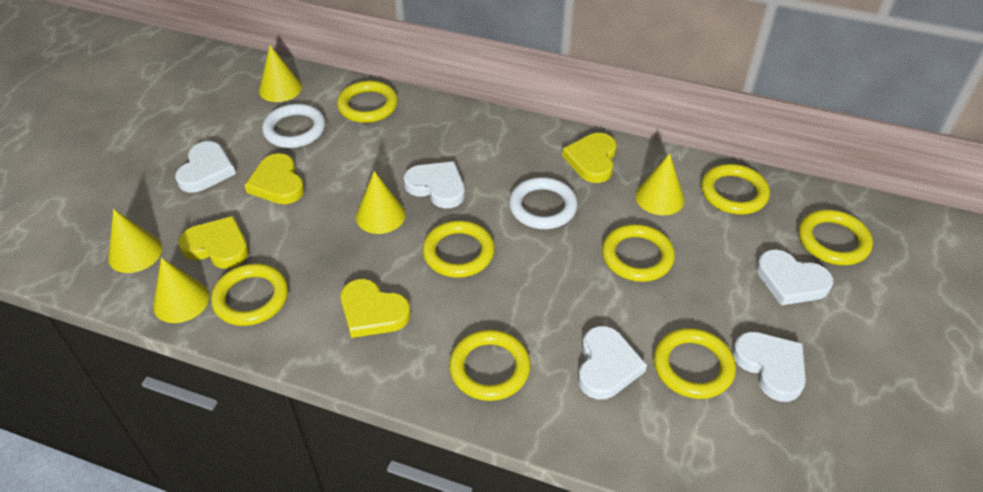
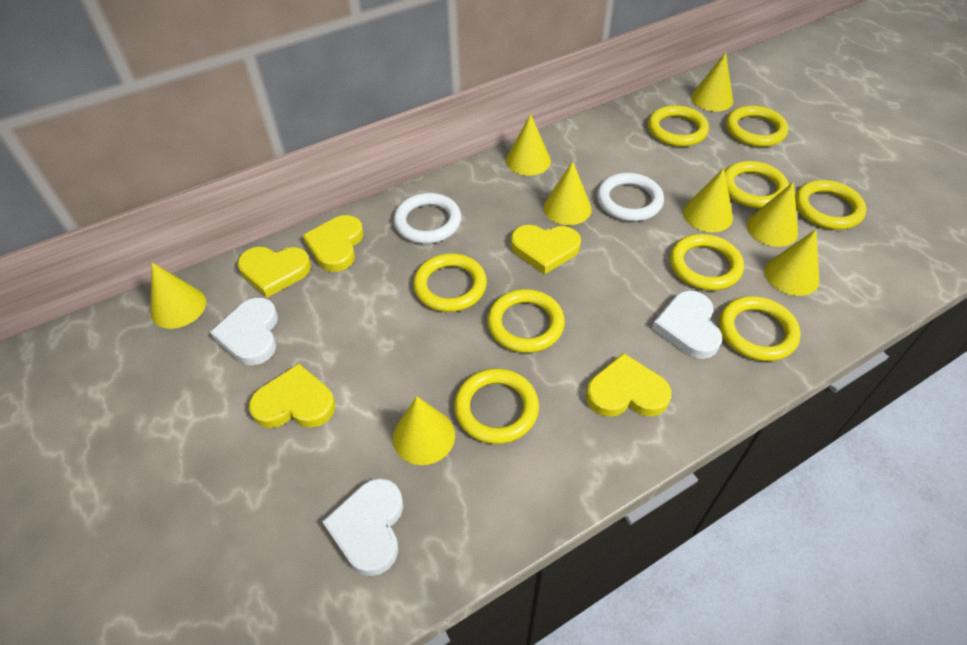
white heart: [175,141,236,193] [404,161,465,208] [578,326,647,399] [732,332,806,402] [756,250,834,306] = 5 -> [210,298,278,365] [322,478,403,576] [652,291,722,359] = 3
yellow cone: [108,209,162,273] [153,257,209,323] [259,45,302,102] [356,171,406,234] [635,153,685,216] = 5 -> [151,263,206,329] [393,396,455,465] [506,114,551,176] [543,161,592,225] [683,168,733,232] [691,52,733,111] [747,182,798,247] [764,229,819,296] = 8
yellow heart: [179,216,249,269] [244,153,304,204] [340,279,411,338] [562,133,617,183] = 4 -> [238,247,311,298] [249,364,335,428] [303,215,364,272] [511,225,581,274] [586,353,671,417] = 5
yellow ring: [211,264,288,326] [337,81,398,123] [422,221,495,278] [449,330,531,401] [602,224,675,282] [654,328,736,399] [701,164,770,215] [799,210,873,265] = 8 -> [413,253,487,312] [454,368,539,444] [487,289,565,353] [648,105,709,147] [670,234,744,290] [719,296,801,361] [725,161,789,208] [726,106,788,147] [795,180,866,230] = 9

